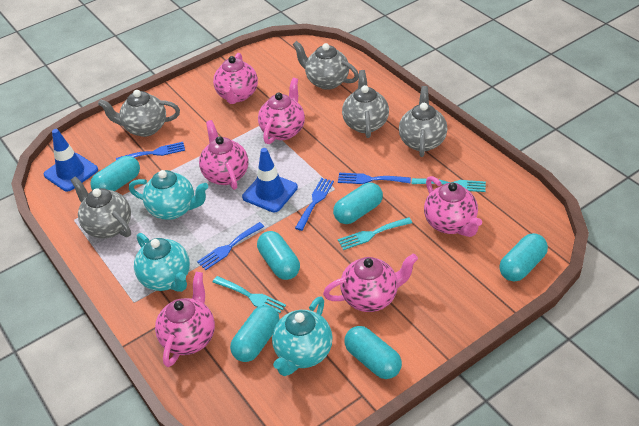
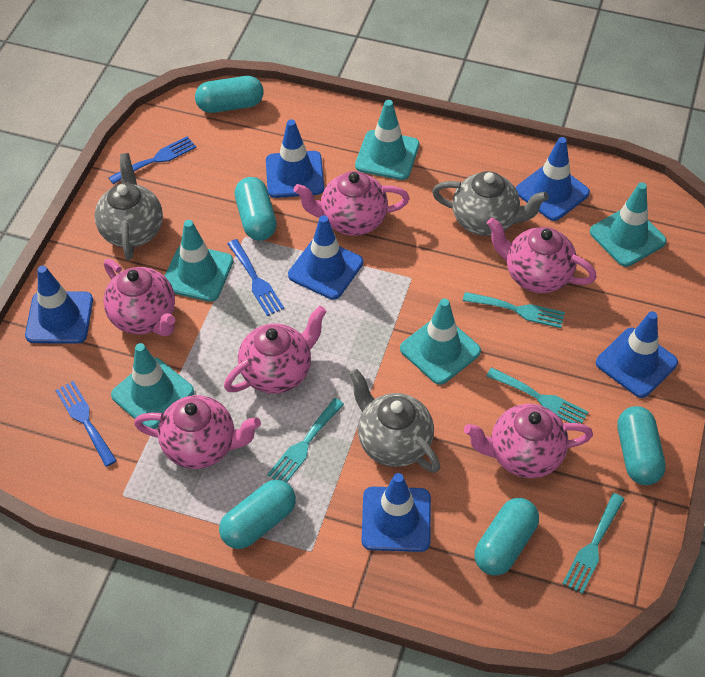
blue fork: [116,142,185,160] [197,222,264,270] [295,178,334,231] [338,173,411,184] = 4 -> [55,381,117,467] [109,136,196,184] [227,239,284,316] = 3
blue traffic cone: [44,129,98,192] [242,148,298,212] = 2 -> [25,265,93,344] [266,119,324,198] [288,215,363,300] [362,473,431,552] [516,137,590,221] [596,311,678,398] = 6
grey teapot: [71,176,131,238] [98,90,180,137] [292,41,359,90] [342,70,389,138] [399,86,447,157] = 5 -> [94,153,163,260] [349,369,440,473] [432,171,549,236] = 3
turquoise capsule: [90,156,140,191] [230,305,280,362] [257,231,300,280] [333,183,383,224] [345,326,402,379] [499,233,548,281] = 6 -> [195,76,264,113] [219,480,296,549] [235,177,277,241] [474,498,539,576] [617,406,666,485] = 5
turquoise fork: [213,276,286,315] [338,217,412,250] [411,178,486,192] = 3 -> [267,398,344,483] [463,292,565,328] [486,368,588,423] [562,493,624,594] = 4
turquoise teapot: [129,170,208,220] [134,233,190,292] [272,296,333,376] = 3 -> none = 0
turquoise traffic cone: none = 0 -> [111,343,194,429] [165,220,233,302] [355,100,419,180] [400,298,481,385] [590,182,667,267] = 5

